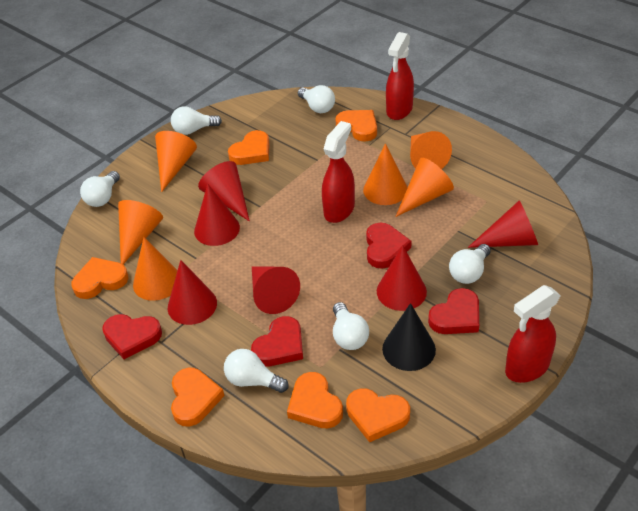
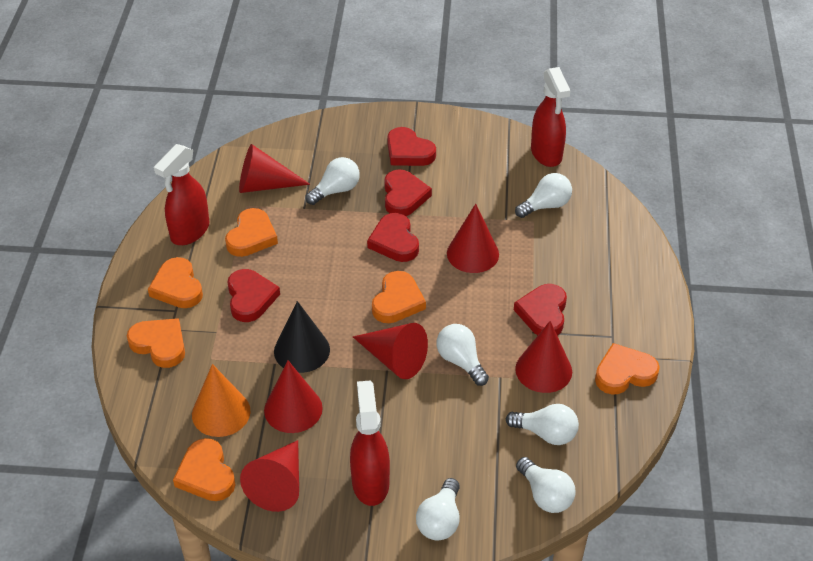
orange cone: [118,200,163,264] [133,237,178,301] [155,131,197,192] [363,143,407,205] [395,158,454,217] [410,131,452,169] = 6 -> [192,364,251,437] = 1
red heart: [102,314,162,359] [251,316,303,366] [366,223,412,269] [428,288,479,334] = 4 -> [227,269,280,322] [367,213,419,262] [384,169,432,216] [387,127,436,166] [514,284,567,336] = 5

